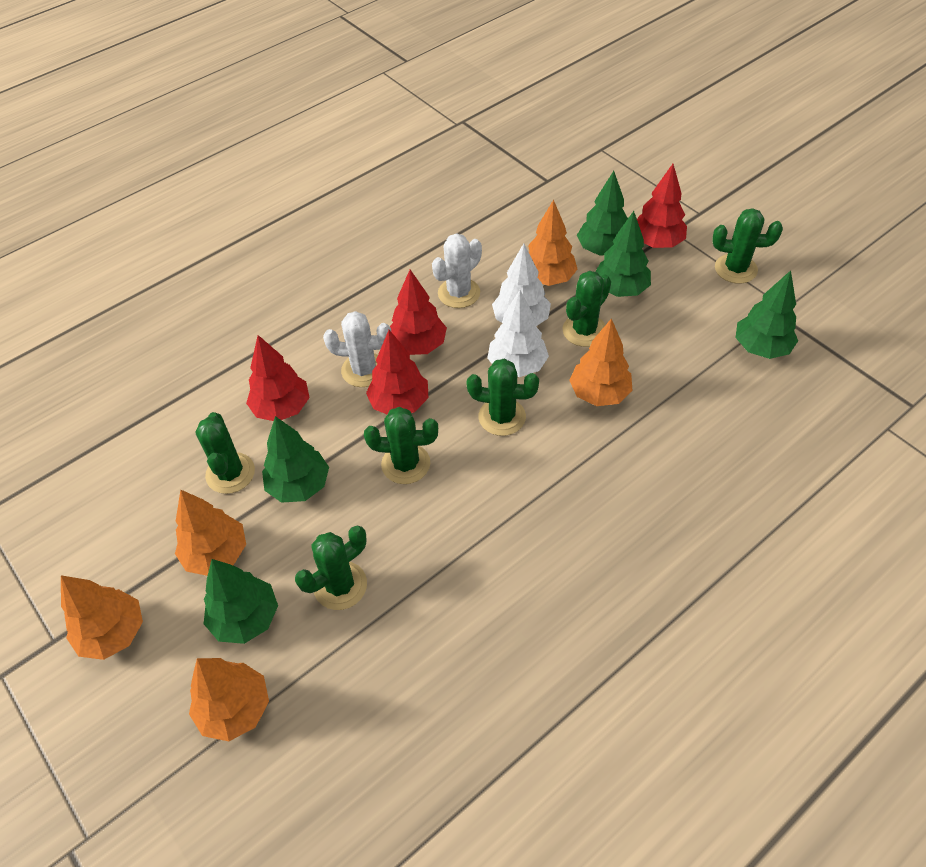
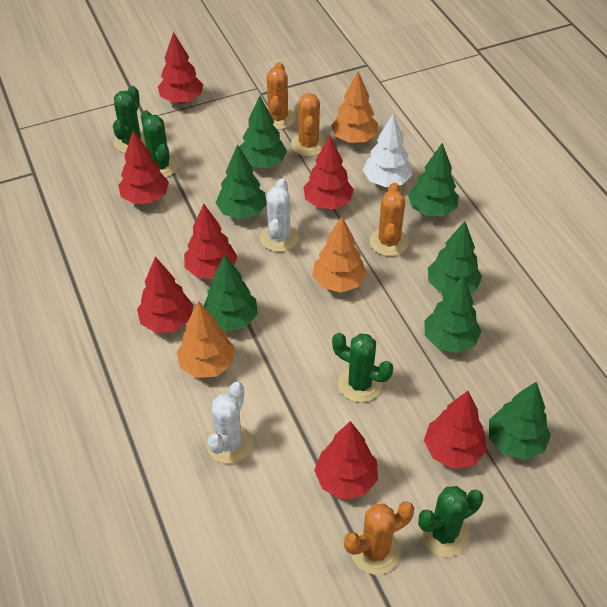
green cactus: [196,412,255,494] [295,526,367,610] [364,407,438,484] [466,359,539,436] [563,271,611,347] [712,208,783,284] = 6 -> [113,86,146,153] [141,110,178,178] [332,333,393,403] [418,486,483,557] = 4
green tree: [204,559,278,644] [262,416,329,503] [577,171,628,256] [595,211,651,297] [736,270,798,359] = 5 -> [204,255,258,331] [216,144,267,219] [239,96,287,168] [408,143,459,216] [425,276,481,353] [428,221,482,294] [489,382,551,460] = 7
orange cactus: none = 0 -> [267,62,296,130] [291,93,326,157] [344,502,414,575] [370,183,409,256] = 4
orange tree: [61,575,143,660] [175,490,246,576] [189,658,269,741] [528,199,578,286] [569,318,633,406] = 5 -> [177,301,235,378] [312,217,367,293] [331,71,378,143] = 3
red tree: [246,335,310,421] [366,330,428,415] [390,270,447,355] [637,164,687,248] = 4 -> [118,130,169,204] [137,257,193,333] [158,32,203,103] [184,204,237,279] [303,136,354,209] [314,421,378,499] [424,391,487,469] = 7
white tree: [487,290,549,377] [492,243,551,326] = 2 -> [363,114,412,187] = 1

